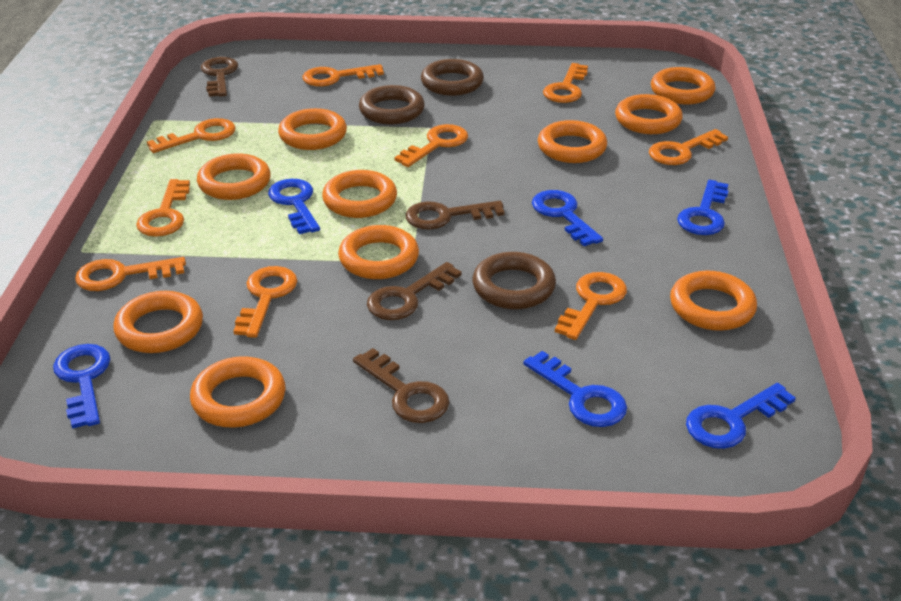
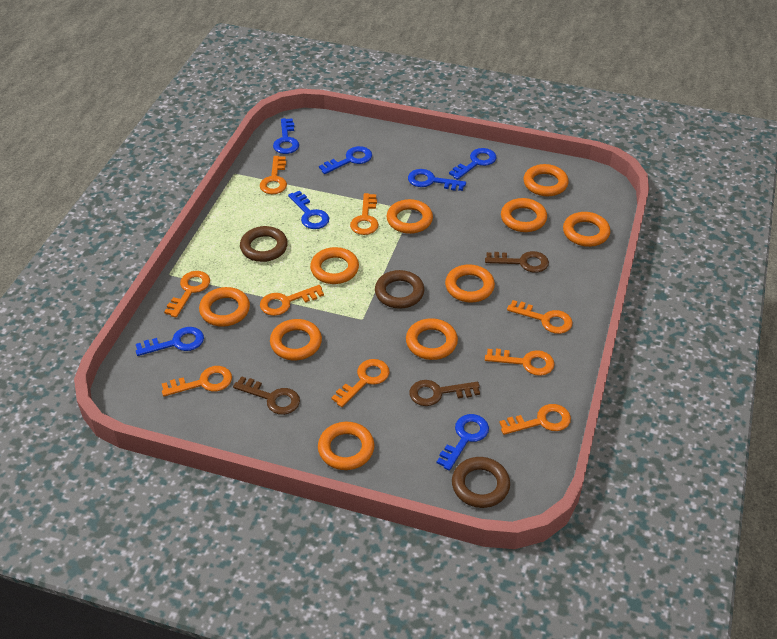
blue key: [53,344,110,429] [268,179,320,234] [523,351,627,427] [532,190,603,246] [677,180,729,235] [686,383,796,449] = 6 -> [136,327,204,356] [273,118,299,154] [288,191,329,229] [319,146,372,174] [408,169,466,191] [437,414,489,471] [449,148,497,180] = 7
brown key: [201,57,238,97] [353,348,449,423] [367,262,462,320] [405,201,505,230] = 4 -> [233,376,300,415] [409,380,480,406] [485,251,549,273] = 3

